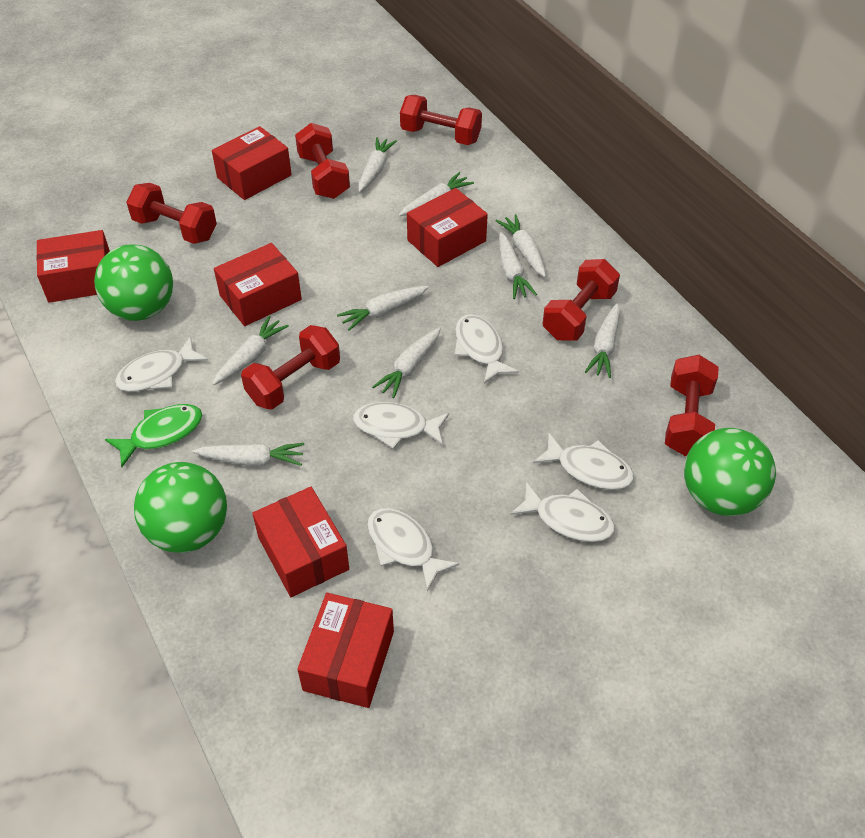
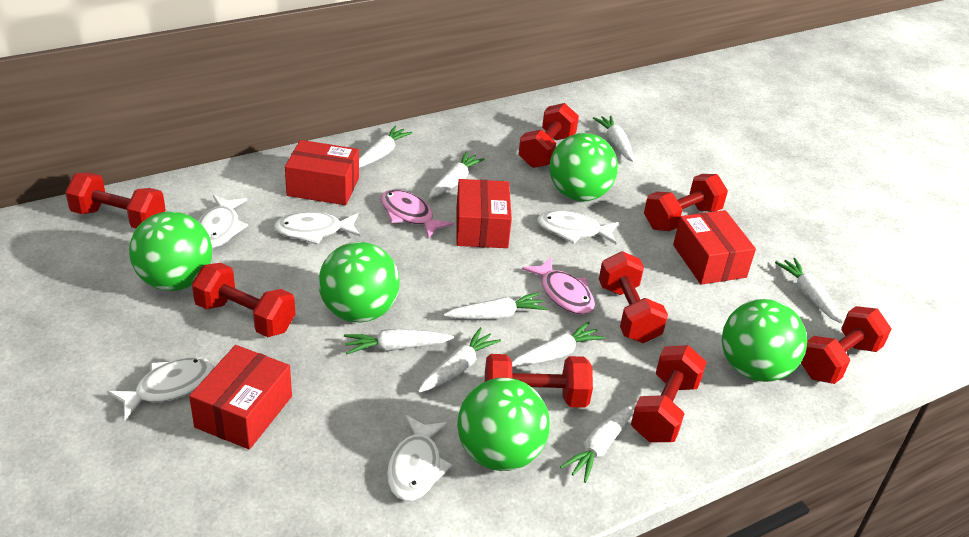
green ball: [94,244,173,321] [134,462,227,553] [684,428,776,516] = 3 -> [129,211,212,291] [318,242,400,322] [457,378,550,471] [550,133,618,202] [722,299,807,382] = 5
green fish: [105,404,202,467] = 1 -> none = 0
pink fish: none = 0 -> [381,190,453,239] [522,257,595,315] = 2
red box: [36,230,110,303] [212,126,292,200] [214,243,302,326] [252,487,349,597] [297,593,394,708] [407,188,488,267] = 6 -> [189,345,292,450] [285,140,359,205] [456,179,512,248] [673,210,756,285] = 4
red dumbbell: [126,183,217,244] [241,325,340,409] [295,123,350,199] [400,95,482,145] [542,259,620,341] [665,355,719,456] = 6 -> [65,172,166,228] [192,263,295,337] [485,354,593,408] [518,103,579,168] [599,251,668,343] [631,345,707,442] [644,174,728,231] [801,306,891,384] = 8
white fish: [115,336,208,392] [353,402,449,449] [367,508,459,591] [455,314,519,384] [510,482,615,542] [533,433,634,490] = 6 -> [107,357,214,420] [198,195,248,248] [274,212,360,245] [387,415,452,501] [537,210,619,244] = 5

